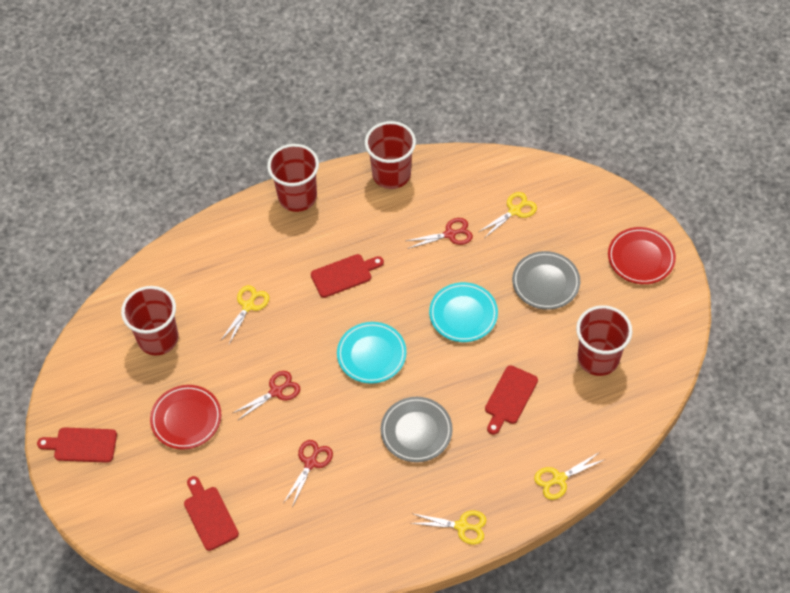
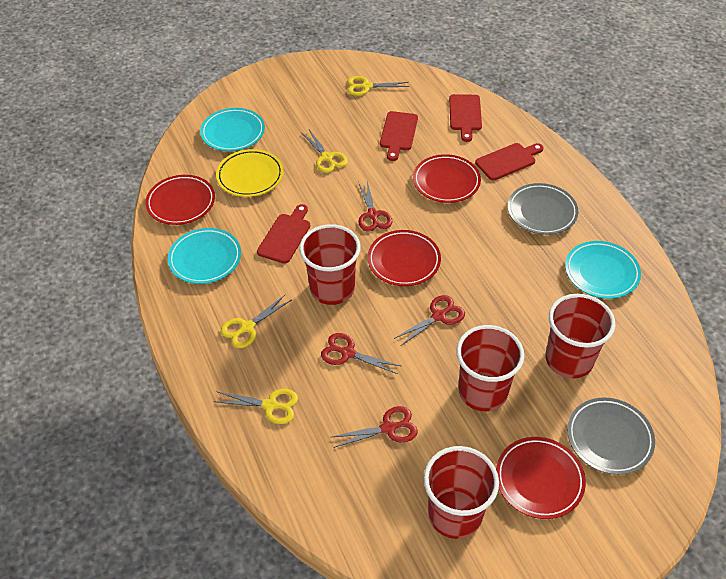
red plate: [150,385,221,450] [608,227,676,284] = 2 -> [145,175,215,225] [367,230,441,286] [413,154,481,203] [496,437,586,519] = 4
red scissors: [233,371,300,421] [284,440,333,507] [406,218,473,249] = 3 -> [321,333,401,374] [332,406,418,448] [358,181,393,232] [394,295,465,346] = 4
turquoise plate: [337,322,407,384] [429,282,498,342] = 2 -> [168,228,241,284] [200,108,265,151] [565,241,641,299] = 3
yellow plate: none = 0 -> [216,149,284,197] = 1

